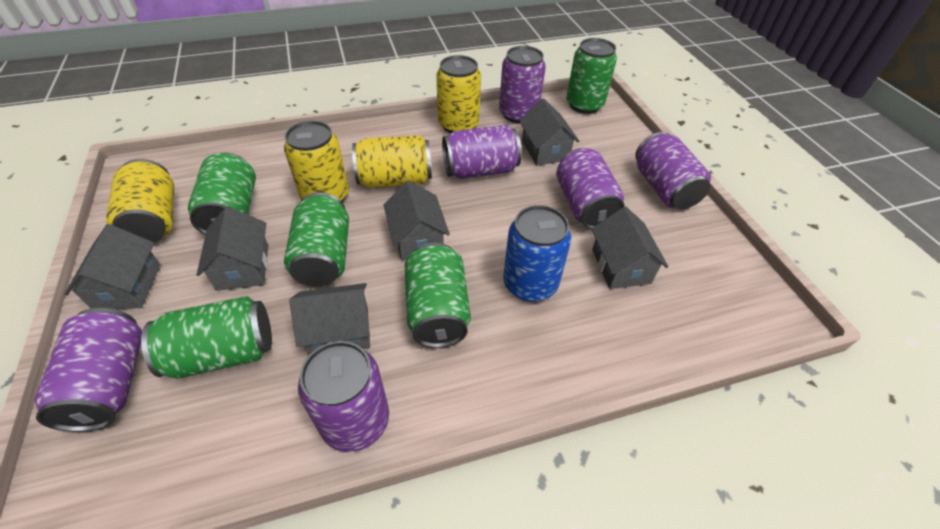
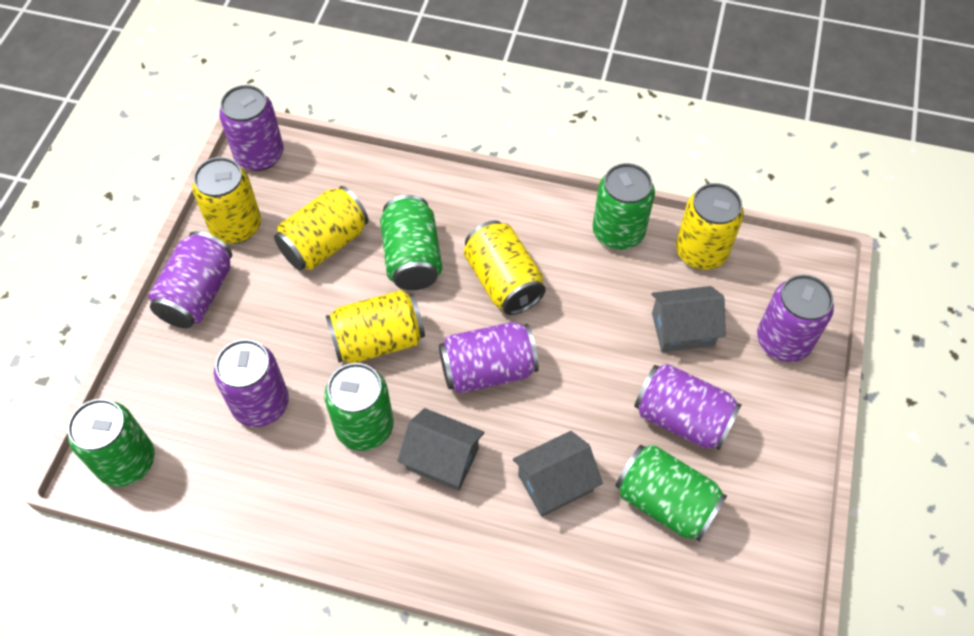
blue can: [503,205,571,302] = 1 -> none = 0
grey house: [64,224,161,309] [197,206,268,291] [289,283,370,356] [383,180,450,261] [519,98,579,166] [592,207,668,289] = 6 -> [397,408,484,491] [513,431,603,517] [651,286,726,352] = 3
yellow can: [106,159,174,243] [284,121,349,201] [352,135,432,188] [436,55,481,133] = 4 -> [192,157,261,244] [274,186,369,270] [326,290,425,363] [464,221,546,315] [676,183,744,270] = 5

